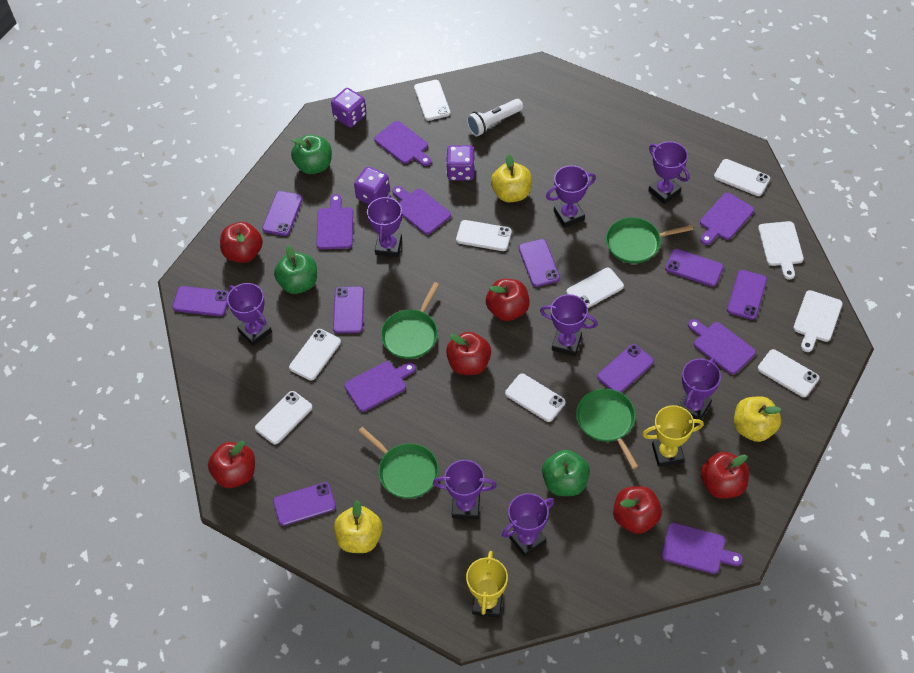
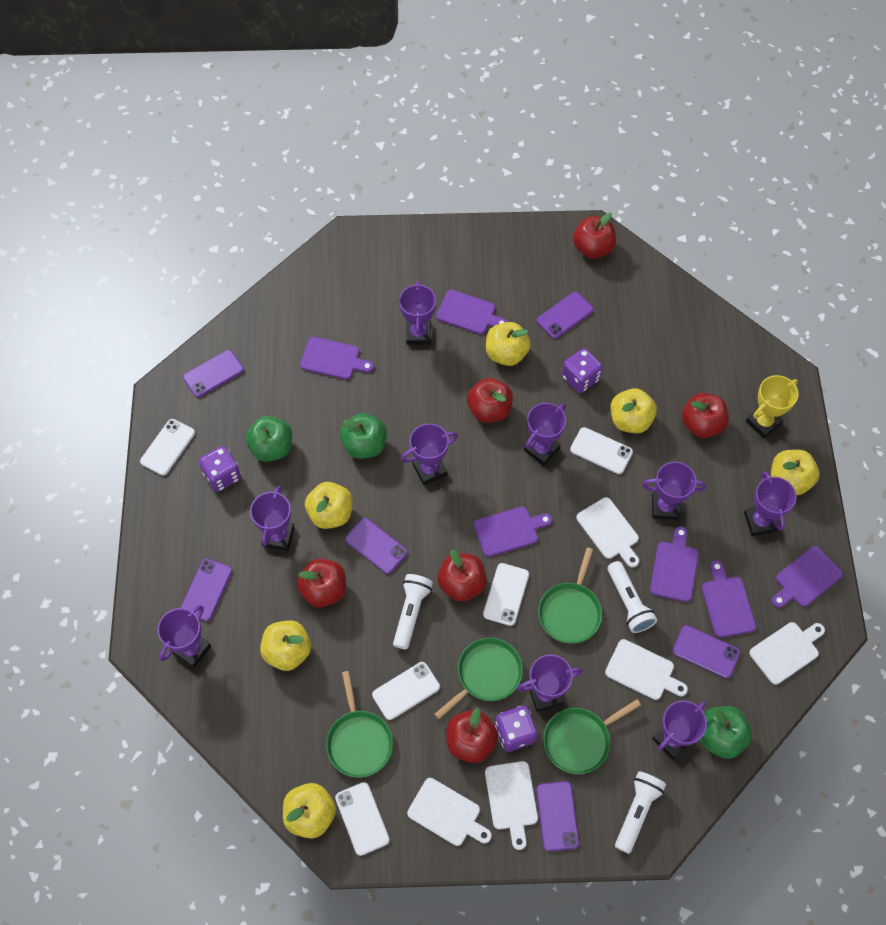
purple cutting board: [316,194,353,249] [344,361,416,412] [374,121,431,166] [392,186,451,235] [661,523,743,574] [688,319,756,375] [700,193,754,245] = 7 -> [300,337,374,380] [436,290,508,334] [474,507,552,557] [650,527,699,602] [702,560,756,638] [772,546,843,608] = 6
purple phone: [172,286,229,316] [262,191,303,236] [273,482,336,526] [333,286,364,333] [519,239,560,287] [597,344,654,393] [665,249,723,287] [727,270,767,320] = 8 -> [180,559,232,621] [183,350,244,397] [345,518,408,574] [536,781,579,851] [537,292,594,339] [672,625,740,678] = 6
purple trophy: [227,283,272,346] [367,195,402,257] [433,460,497,519] [502,493,554,557] [540,294,598,356] [546,165,596,228] [648,141,689,204] [678,358,721,420] = 8 -> [157,605,211,668] [250,486,295,551] [399,281,436,345] [401,423,458,485] [517,654,583,712] [524,403,566,466] [642,462,706,520] [652,700,707,760] [744,471,796,536] = 9
white cutting board: [758,221,804,280] [793,290,843,352] = 2 -> [407,778,492,846] [485,761,538,850] [576,497,639,568] [605,639,688,700] [749,622,825,685] = 5
white flashlight: [466,99,523,136] = 1 -> [393,574,433,650] [608,561,657,633] [615,771,666,854] = 3
white phone: [255,391,313,444] [289,329,341,381] [414,80,450,121] [456,220,512,251] [505,374,565,422] [566,268,624,308] [714,159,770,196] [758,349,819,397] = 8 -> [140,419,195,476] [335,782,390,856] [372,662,440,720] [483,563,529,626] [570,427,633,474] = 5
yellow apple: [334,499,382,553] [491,154,532,202] [734,396,781,442] = 3 -> [260,620,311,671] [283,783,336,839] [305,482,353,529] [486,322,531,366] [610,388,657,434] [771,449,820,496] = 6
yellow trophy: [466,551,508,618] [642,405,704,467] = 2 -> [746,375,798,438] = 1

